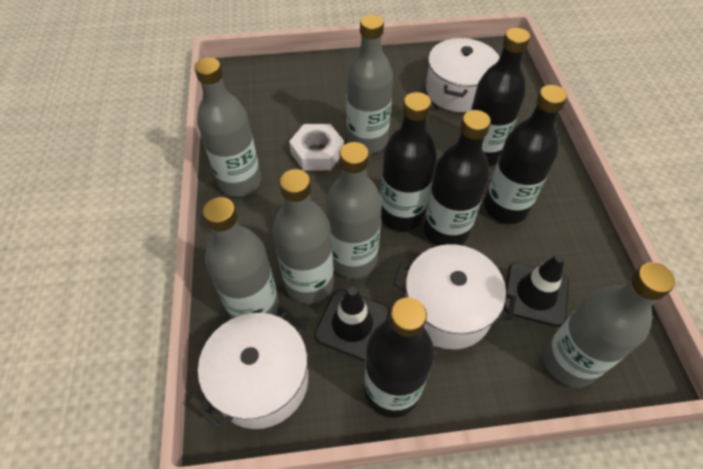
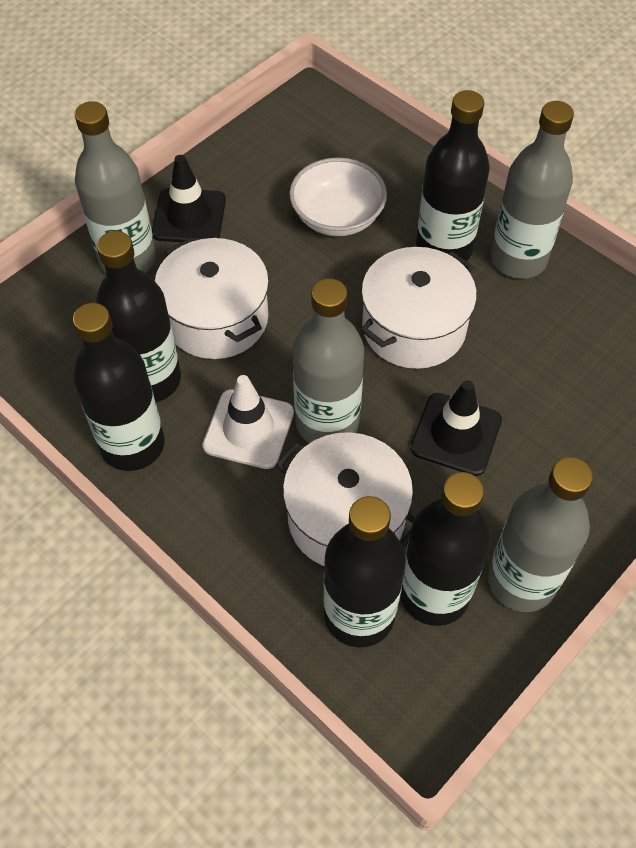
grey bottle: [194,57,261,197] [203,197,279,319] [273,169,334,304] [326,142,382,279] [347,14,393,154] [544,262,675,387] = 6 -> [75,101,156,273] [293,278,364,443] [488,457,593,612] [490,101,574,279] = 4
white bowl: none = 0 -> [289,158,387,236] = 1
white nut: [289,124,344,171] = 1 -> none = 0
white traffic cone: none = 0 -> [203,375,294,469] = 1

